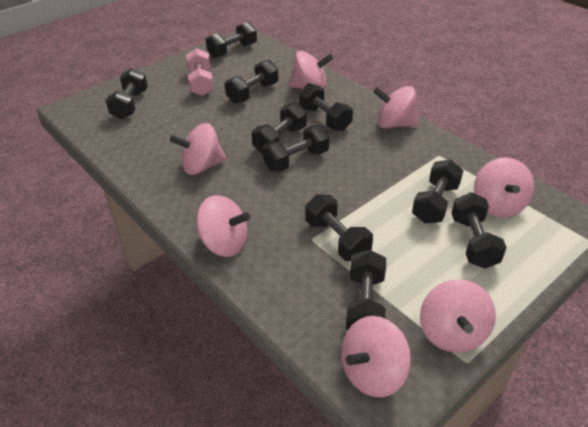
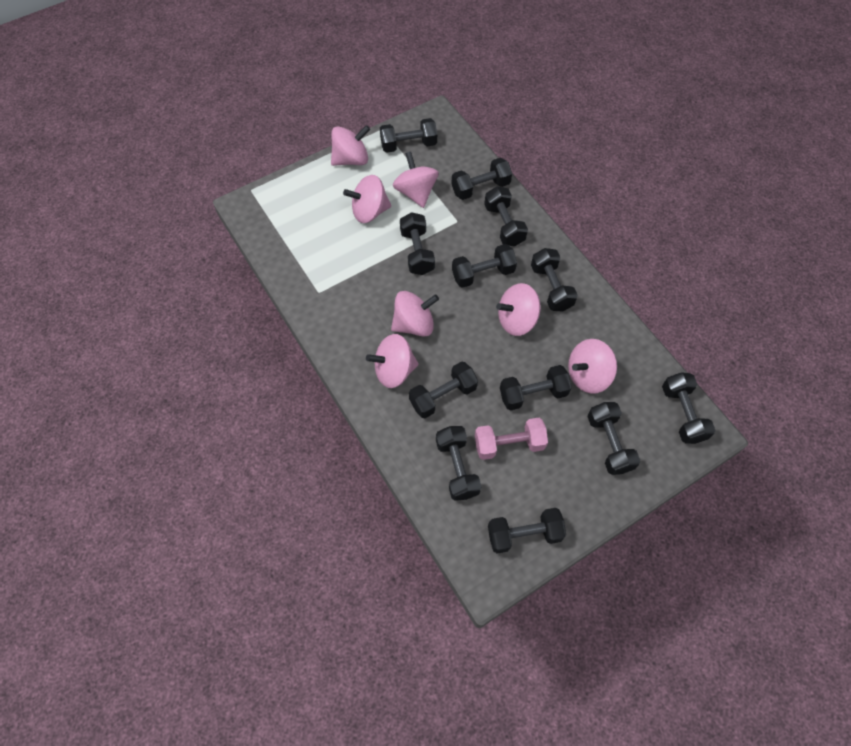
black dumbbell: [105,68,148,119] [206,21,257,58] [225,60,279,104] [252,102,307,154] [262,125,329,172] [299,83,353,131] [305,194,373,261] [346,249,386,330] [412,159,463,224] [452,192,507,269] = 10 -> [380,118,437,153] [400,212,435,275] [409,361,478,418] [436,426,482,501] [451,158,512,200] [452,244,517,288] [484,186,528,246] [488,508,566,553] [500,365,572,411] [531,248,578,312] [587,402,640,475] [662,372,716,444] = 12

